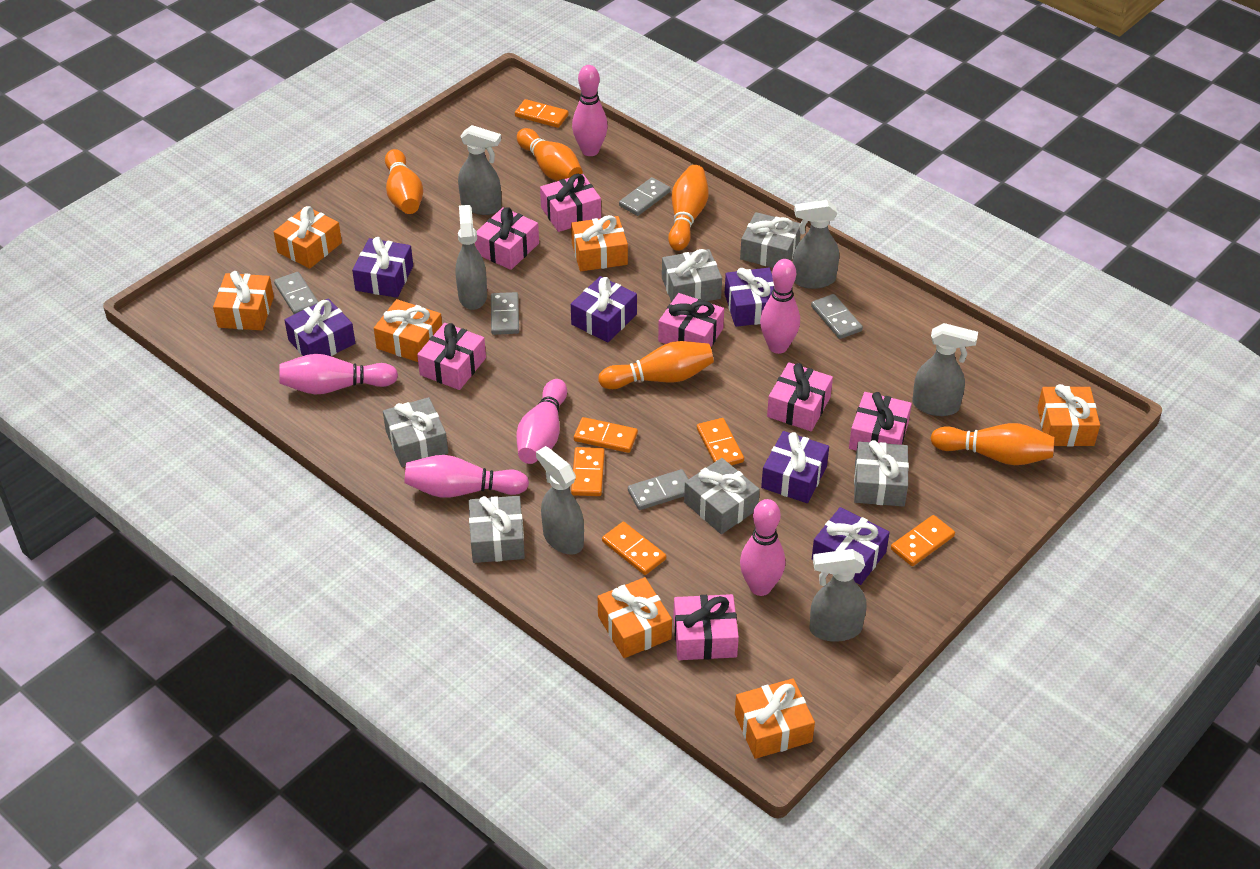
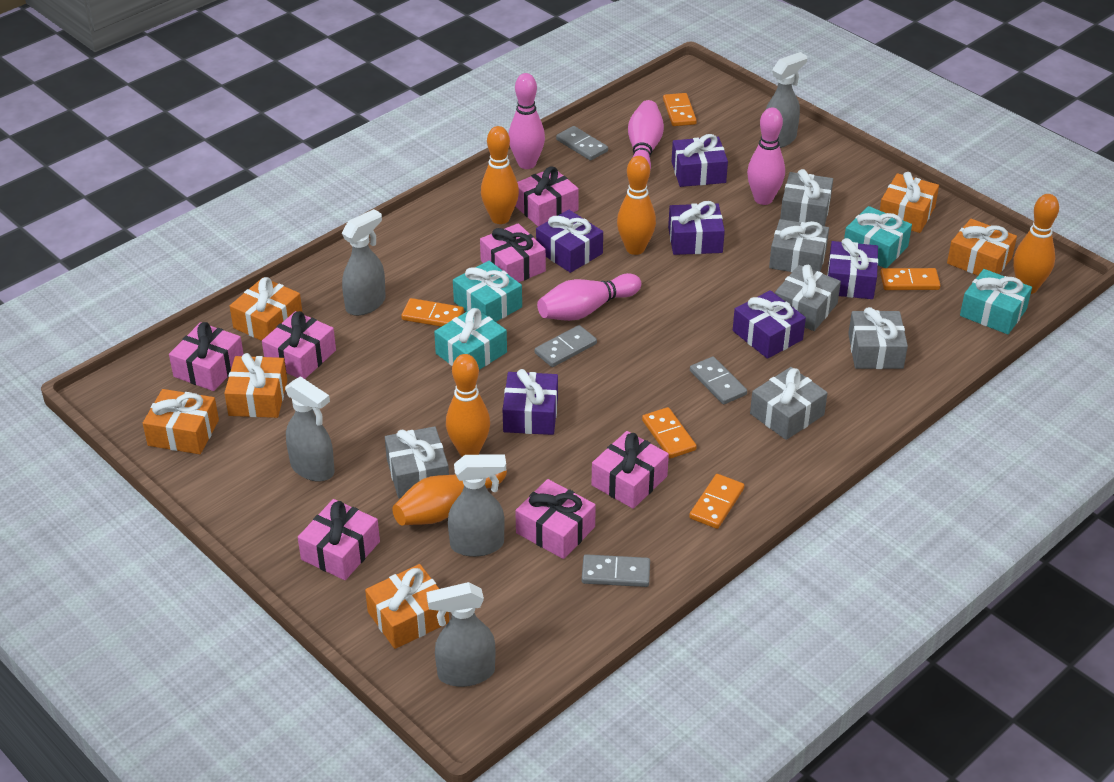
grey domino: [274,272,318,314] [491,292,519,335] [619,177,671,216] [628,469,688,510] [811,294,863,339] = 5 -> [535,325,597,367] [556,126,608,161] [582,554,650,587] [690,356,747,405] = 4
grey spray bottle: [456,205,487,310] [458,125,501,215] [536,446,584,555] [793,200,839,289] [810,549,866,642] [912,323,978,416] = 6 -> [285,376,335,482] [342,209,386,316] [426,582,495,687] [448,454,506,557] [765,52,807,148] = 5
orange domino: [515,99,569,128] [571,447,605,496] [574,417,638,453] [602,522,666,575] [697,418,744,465] [891,515,955,566] = 6 -> [401,298,464,327] [642,407,697,459] [663,93,697,126] [689,474,744,529] [880,268,941,290] = 5
orange gift: [213,271,274,330] [274,206,342,269] [374,299,442,362] [571,215,628,271] [598,577,672,658] [735,678,815,759] [1037,384,1100,446] = 7 -> [143,389,219,454] [224,353,287,418] [230,277,302,341] [365,564,449,649] [880,172,939,233] [947,219,1017,275] = 6
pink bowling pin: [279,354,398,394] [404,455,529,498] [516,379,567,464] [572,65,608,156] [740,499,785,596] [760,259,800,354] = 6 -> [509,73,545,169] [537,273,641,321] [628,100,664,170] [747,107,785,205] = 4
turquoise gift: none = 0 -> [434,307,507,370] [453,261,522,322] [844,206,912,268] [960,269,1032,334] = 4

